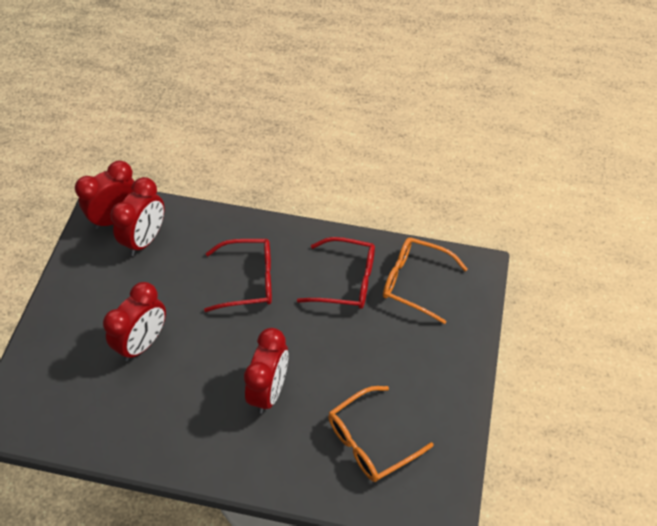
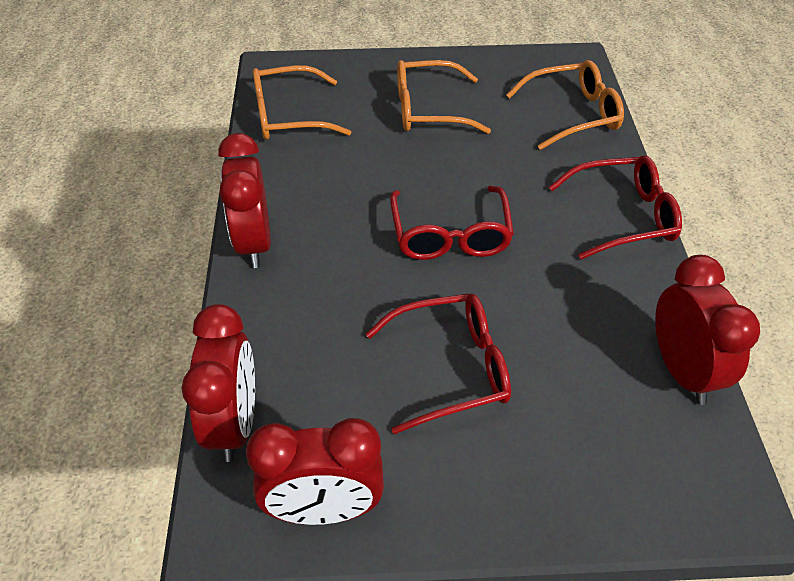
orange glasses: [328,386,434,482] [383,238,468,324] = 2 -> [253,65,351,140] [397,60,491,134] [506,60,624,150] = 3
red glasses: [204,239,272,312] [297,237,375,309] = 2 -> [366,293,511,434] [390,186,514,260] [549,156,682,260] = 3

